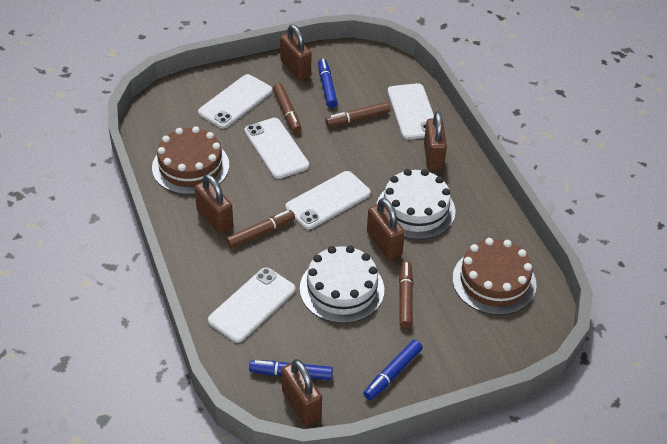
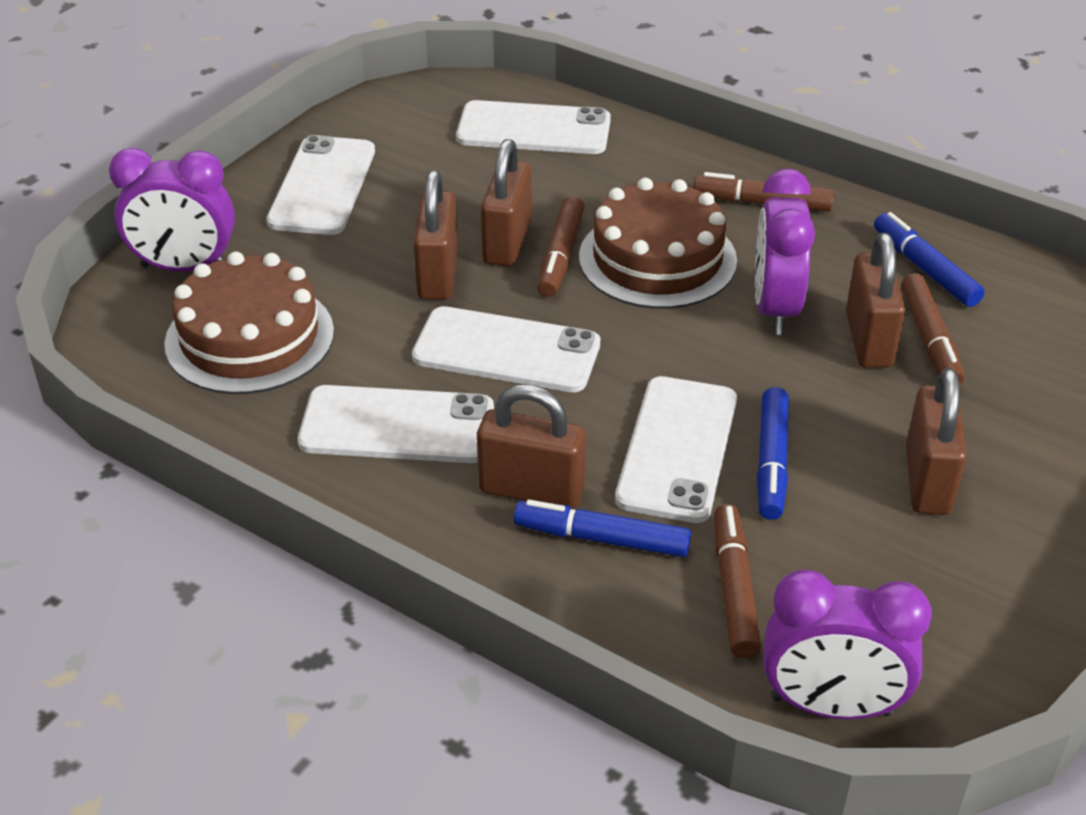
purple clock: none = 0 -> [109,148,235,272] [755,168,815,335] [763,569,932,719] = 3
white cake: [300,246,384,323] [377,169,455,240] = 2 -> none = 0

